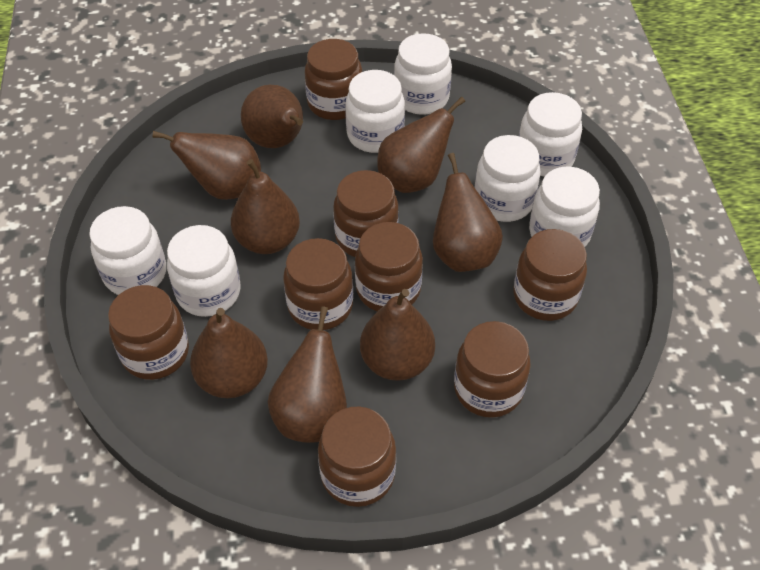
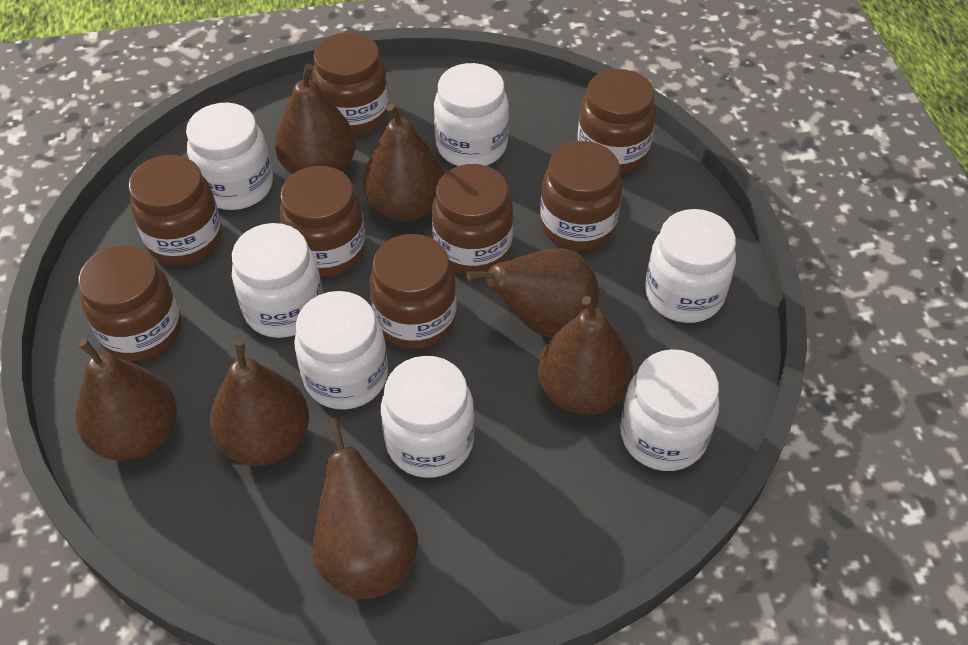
brown pear: [152,131,261,200] [190,308,268,398] [231,159,300,254] [241,85,303,148] [268,306,347,443] [360,289,435,381] [378,97,465,193] [433,153,503,272] = 8 -> [75,339,177,461] [210,340,309,466] [275,63,356,174] [313,418,418,600] [363,104,444,221] [466,248,599,338] [538,296,633,415] = 7

